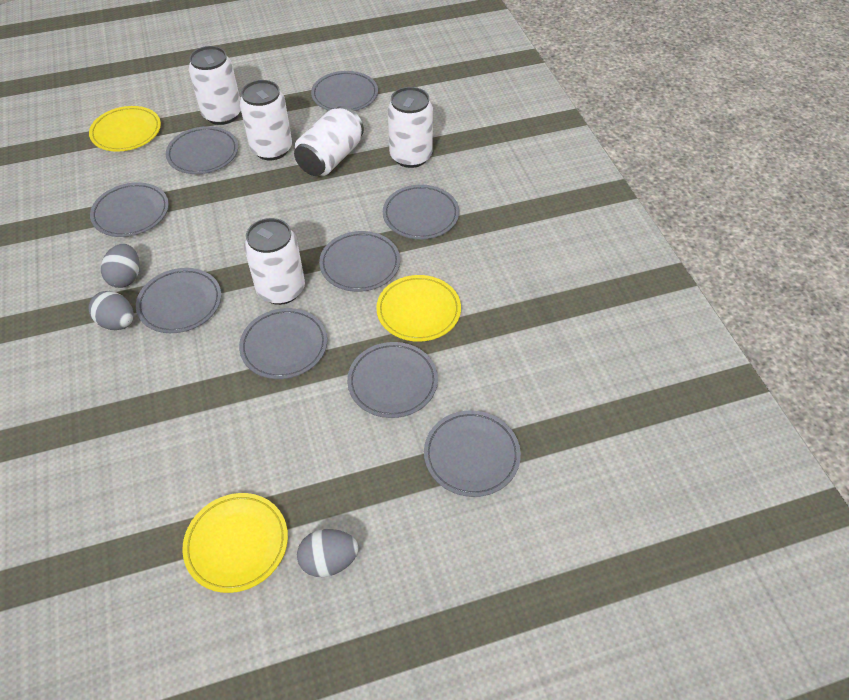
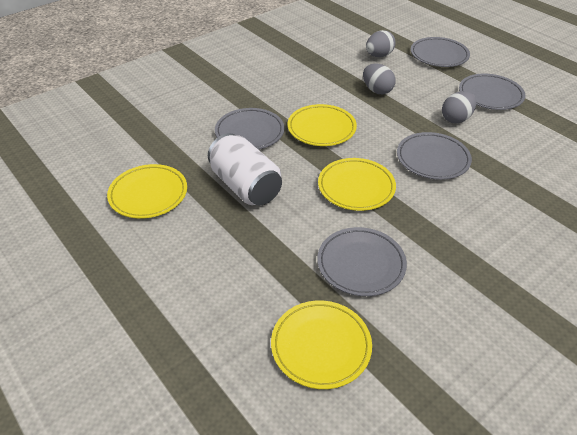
grey plate: [90,182,169,237] [136,268,222,333] [166,126,238,174] [239,308,327,379] [311,71,378,111] [319,231,400,292] [347,342,438,418] [383,185,459,239] [424,410,521,497] = 9 -> [215,108,284,150] [317,227,407,296] [397,132,472,180] [411,37,470,67] [459,74,525,110] = 5
white can: [189,46,241,125] [240,80,292,161] [244,218,305,305] [294,106,364,176] [387,87,433,168] = 5 -> [208,133,282,205] = 1
yellow plate: [89,106,161,152] [182,493,288,593] [376,275,461,342] = 3 -> [107,164,187,219] [271,301,372,389] [288,104,357,146] [318,158,396,211] = 4

